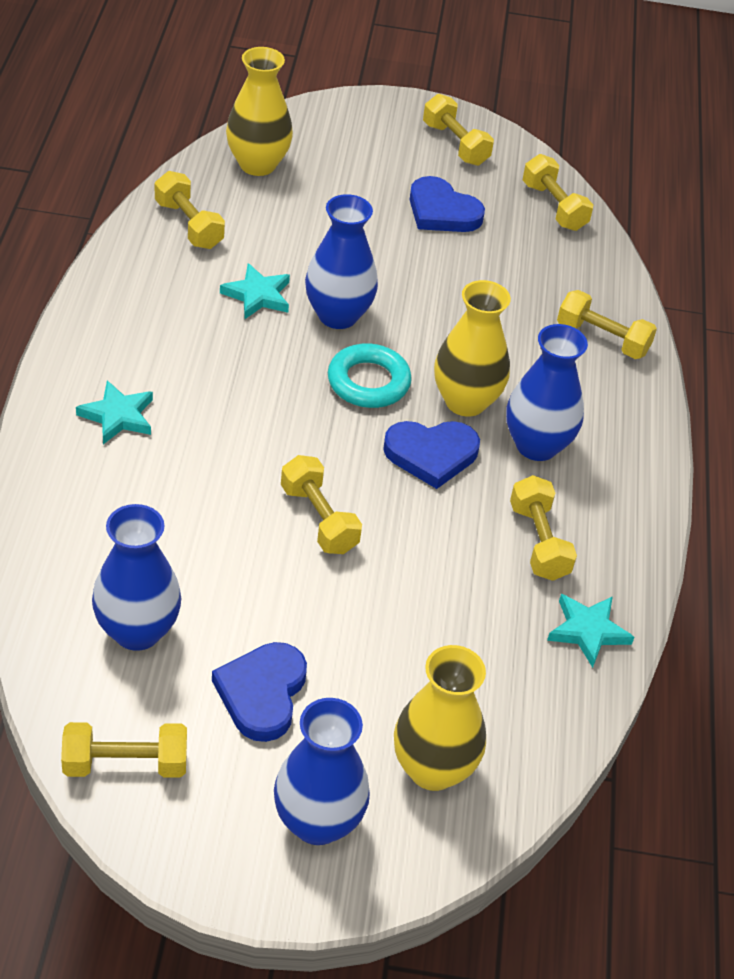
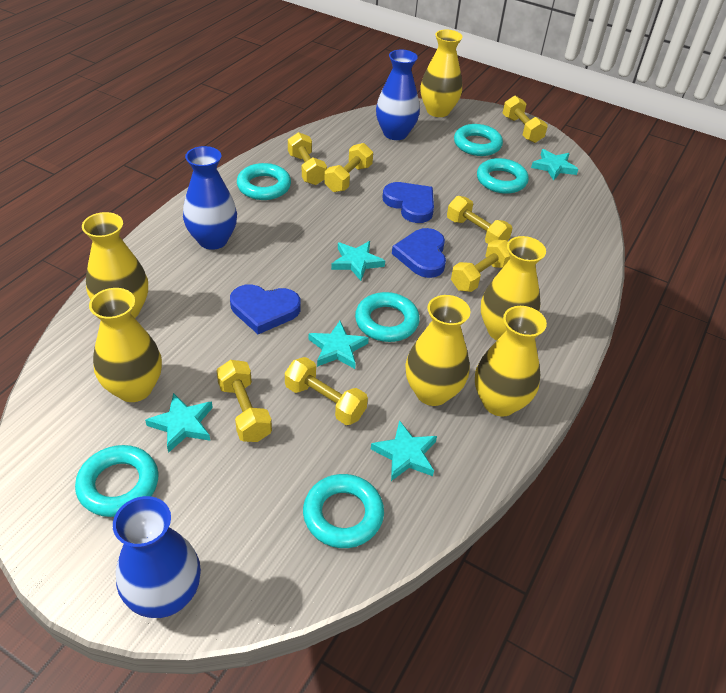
blue vase: [92,504,181,651] [274,698,370,845] [305,194,378,329] [506,324,588,461] = 4 -> [113,496,201,618] [183,146,237,250] [376,50,420,140] = 3
turquoise ring: [328,343,412,408] = 1 -> [75,445,159,517] [237,163,291,200] [303,474,384,548] [355,292,420,342] [454,124,503,156] [477,158,529,194] = 6
turquoise star: [76,380,153,444] [220,263,290,319] [547,594,634,668] = 3 -> [145,393,213,453] [309,321,369,369] [331,241,385,281] [371,420,437,481] [531,149,578,181] = 5
yellow vase: [226,47,293,176] [394,645,486,791] [434,280,511,417] = 3 -> [82,212,148,318] [89,288,162,402] [405,295,470,406] [420,30,463,117] [475,306,547,417] [481,236,546,340] = 6

